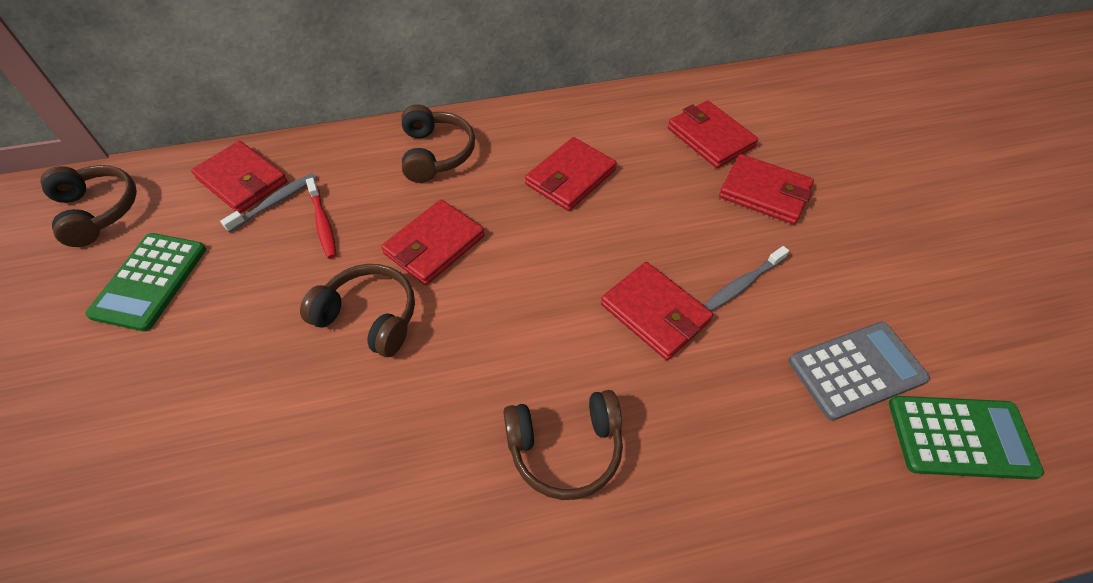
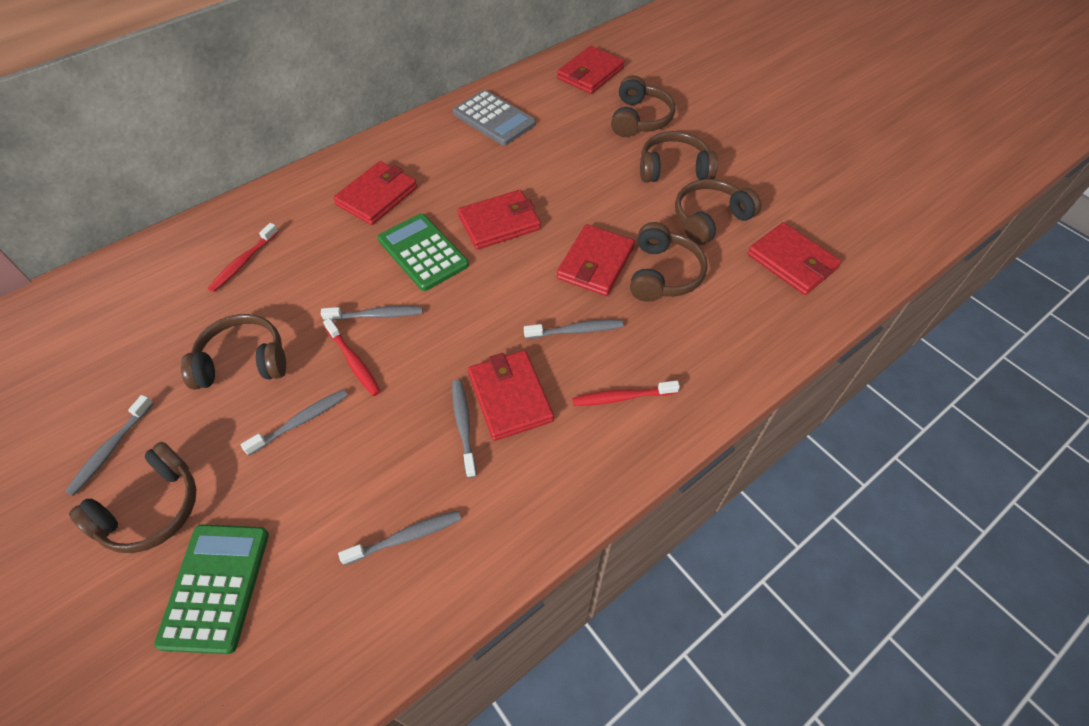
brown headphones: [40,165,137,247] [300,264,415,357] [402,104,475,183] [503,390,623,500] = 4 -> [69,442,196,553] [181,314,286,390] [611,75,675,137] [630,222,708,302] [640,131,718,182] [675,179,761,245] = 6
grey toothbrush: [220,173,316,233] [704,246,789,311] = 2 -> [65,395,154,496] [240,389,348,456] [321,306,423,321] [338,511,461,565] [452,380,477,478] [524,319,623,339] = 6
red toothbrush: [306,178,337,259] = 1 -> [208,223,279,292] [323,318,381,396] [572,380,680,406] = 3

